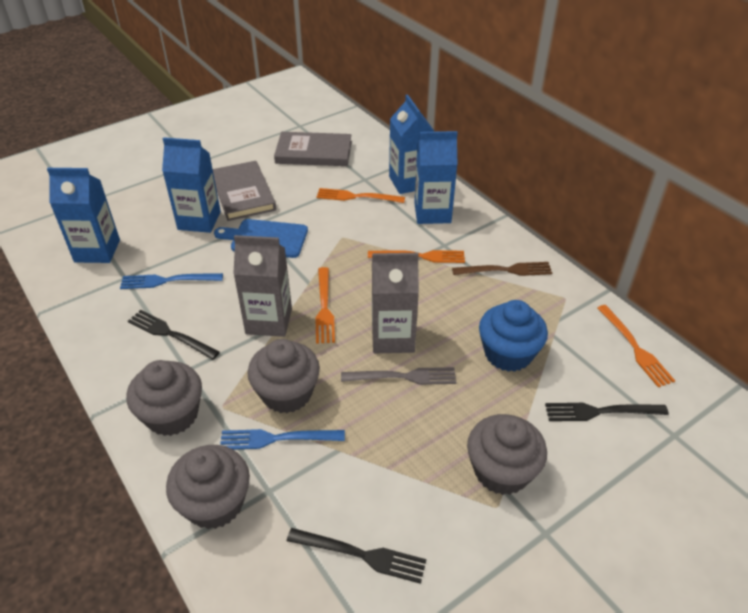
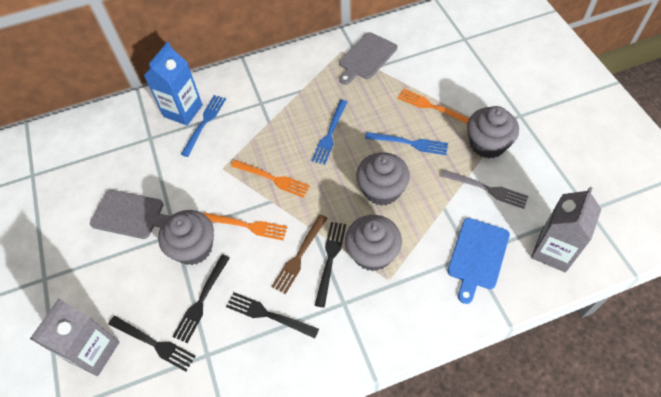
black fork: [128,310,220,360] [287,528,426,584] [545,403,669,421] = 3 -> [108,316,196,372] [172,254,230,343] [226,292,319,338] [315,222,346,308] = 4
blue carton: [47,168,120,263] [162,137,221,233] [389,94,434,194] [414,131,458,224] = 4 -> [144,42,203,126] = 1
blue cupcake: [479,300,548,372] = 1 -> none = 0
blue fork: [120,273,223,289] [220,429,345,449] = 2 -> [181,95,226,157] [311,100,348,165] [365,132,448,155] = 3
grey book: [213,161,276,221] [274,132,352,166] = 2 -> none = 0
grey cutting board: none = 0 -> [90,190,170,239] [339,32,397,85] = 2
orange fork: [316,188,405,203] [316,267,335,344] [368,250,465,263] [597,305,675,387] = 4 -> [203,212,287,240] [231,160,310,198] [397,89,469,124] = 3

